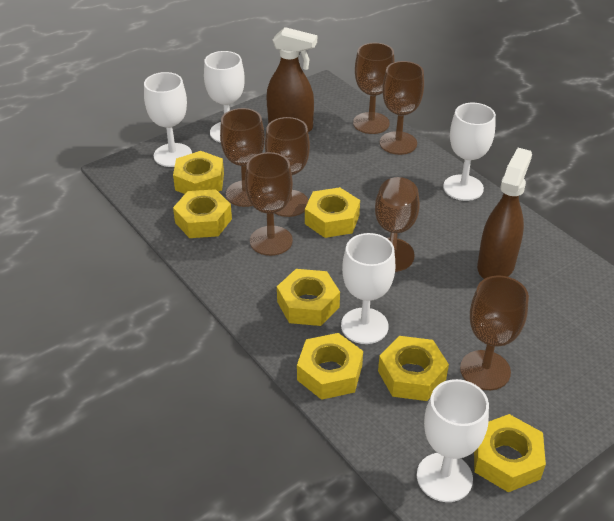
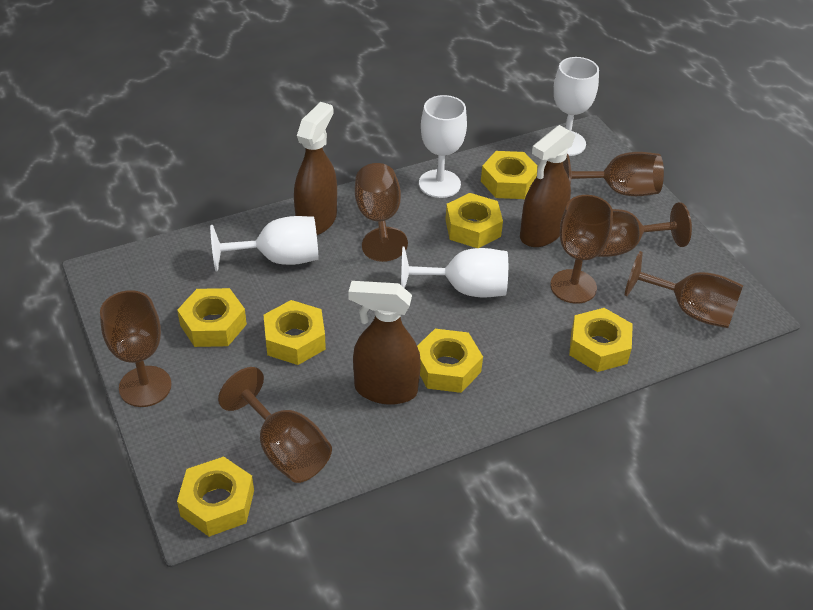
brown spray bottle: [266,27,317,132] [477,148,532,279] = 2 -> [294,102,337,235] [348,281,421,405] [520,125,576,247] = 3
white goblet: [144,72,192,167] [204,51,245,143] [341,233,395,344] [417,379,489,502] [443,103,496,201] = 5 -> [210,216,318,271] [401,247,508,297] [419,95,467,198] [554,57,599,156] = 4

